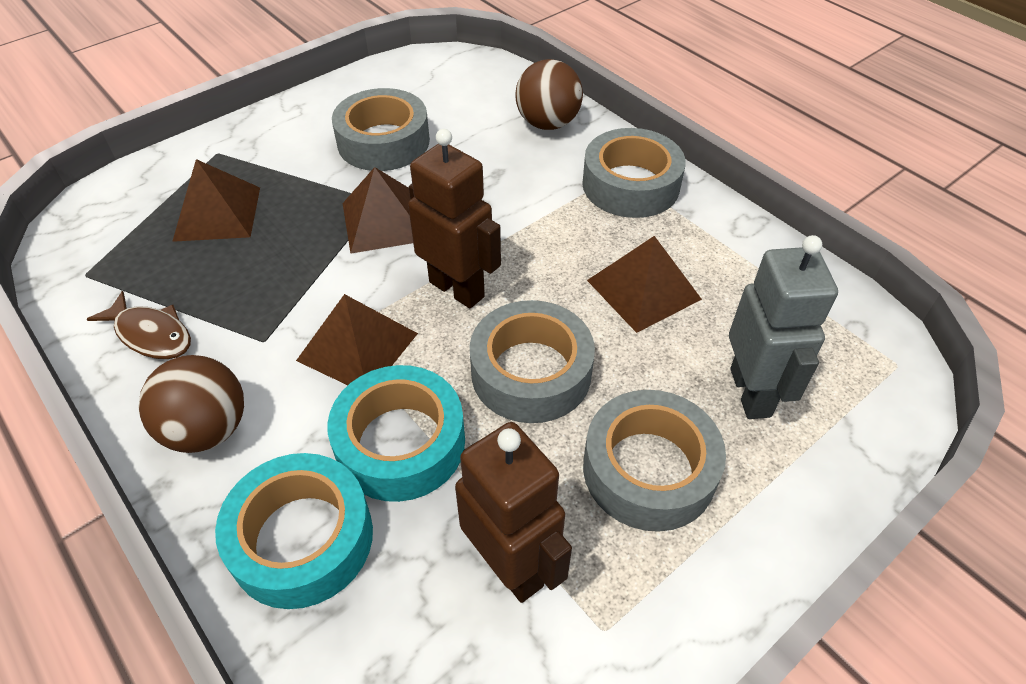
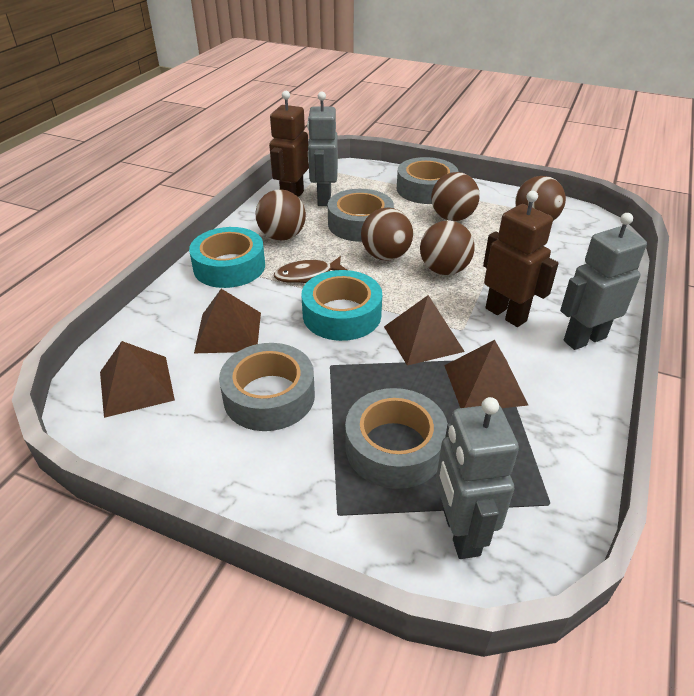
brown ball: [138,355,244,453] [515,59,583,130] = 2 -> [256,189,306,240] [361,207,413,261] [420,221,475,275] [431,172,480,221] [515,176,566,221] = 5
grey robot: [729,235,838,419] = 1 -> [307,92,338,206] [436,397,519,559] [560,213,647,350] = 3

